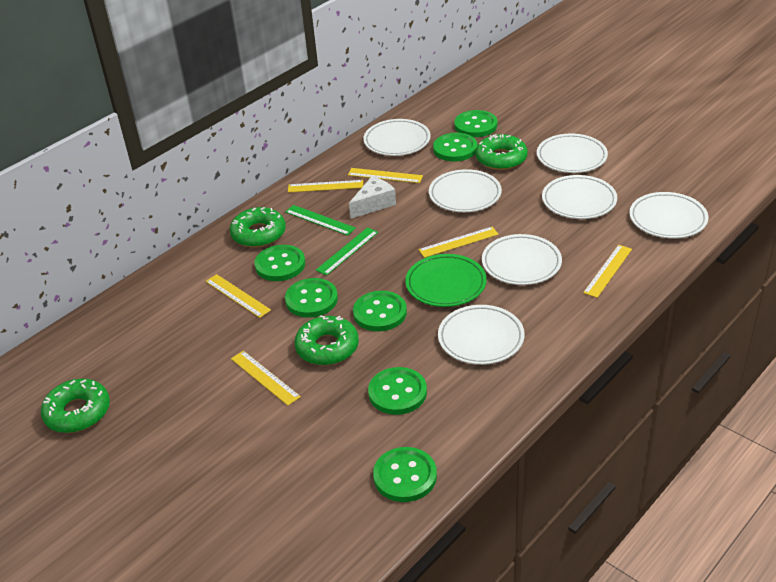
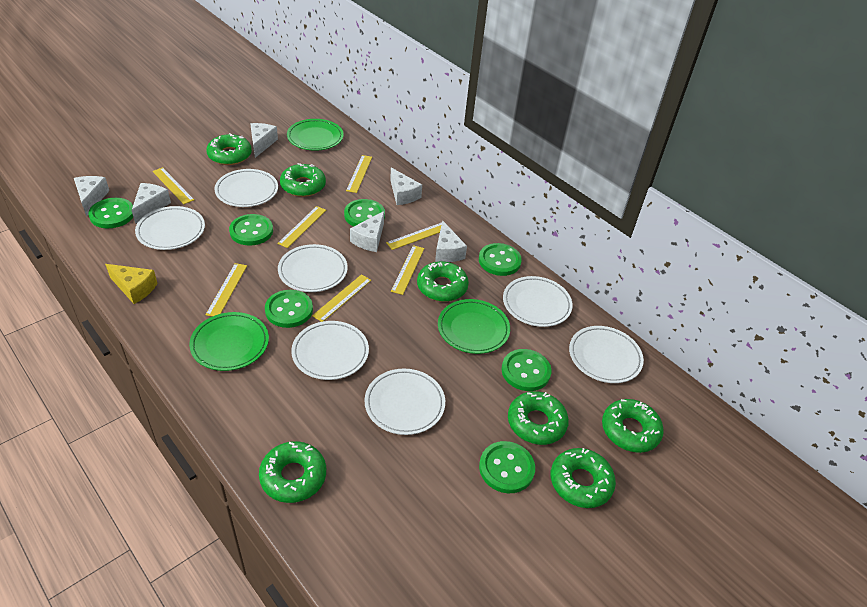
green donut: [41,379,110,433] [230,207,286,248] [295,315,359,365] [475,134,528,170] = 4 -> [206,133,252,165] [259,441,326,503] [280,163,326,197] [417,261,469,302] [508,391,569,445] [551,448,616,508] [602,399,664,453] = 7
green plate: [406,254,487,307] = 1 -> [189,312,269,371] [287,119,344,151] [438,299,510,354] = 3
green ruler: [285,205,356,236] [316,227,378,276] = 2 -> none = 0
white cheese: [349,176,396,219] = 1 -> [74,176,109,217] [132,183,171,224] [250,123,278,158] [350,211,384,252] [390,168,422,205] [435,220,467,262] = 6
yellow cheese: none = 0 -> [105,264,158,304] = 1
yellow ruler: [205,274,271,318] [231,351,301,406] [288,180,363,193] [348,168,423,183] [418,227,499,258] [583,245,632,298] = 6 -> [152,167,194,204] [205,263,247,317] [277,206,326,248] [312,274,371,322] [346,155,372,193] [386,222,442,250] [391,245,424,295] = 7

